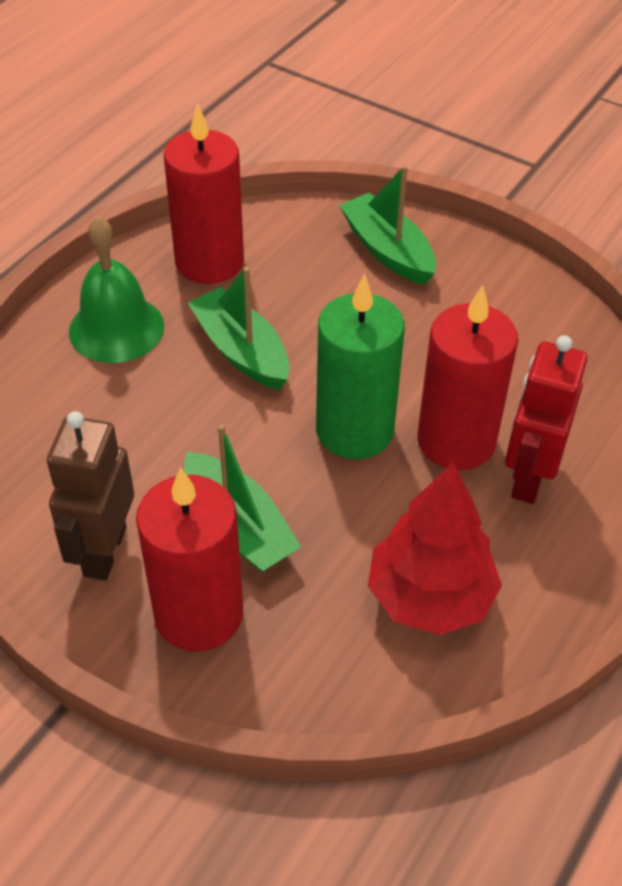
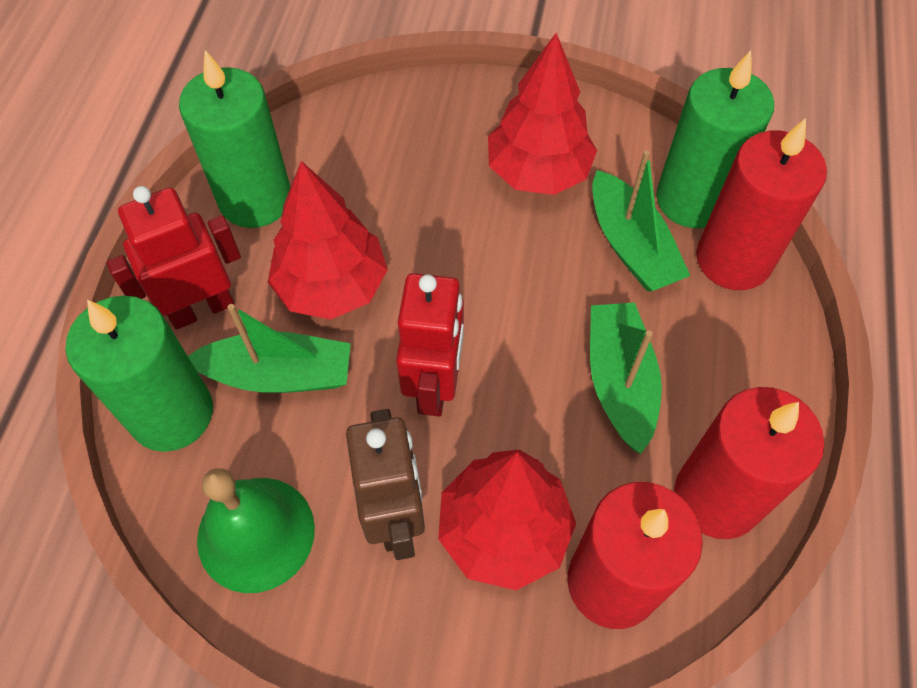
green candle: [316,274,405,459] = 1 -> [66,296,213,452] [179,50,291,228] [656,50,774,228] = 3
red robot: [505,335,588,504] = 1 -> [107,186,241,330] [396,273,464,416] = 2
red tree: [368,462,502,635] = 1 -> [268,161,388,320] [438,450,576,590] [488,33,597,195] = 3

